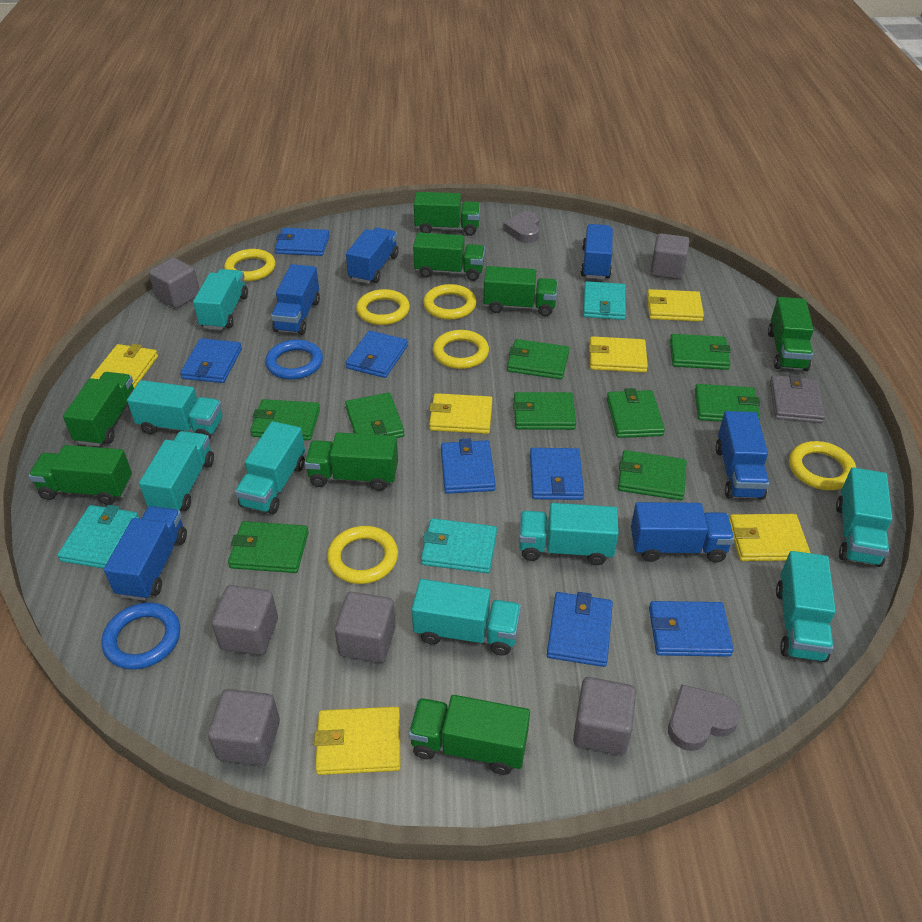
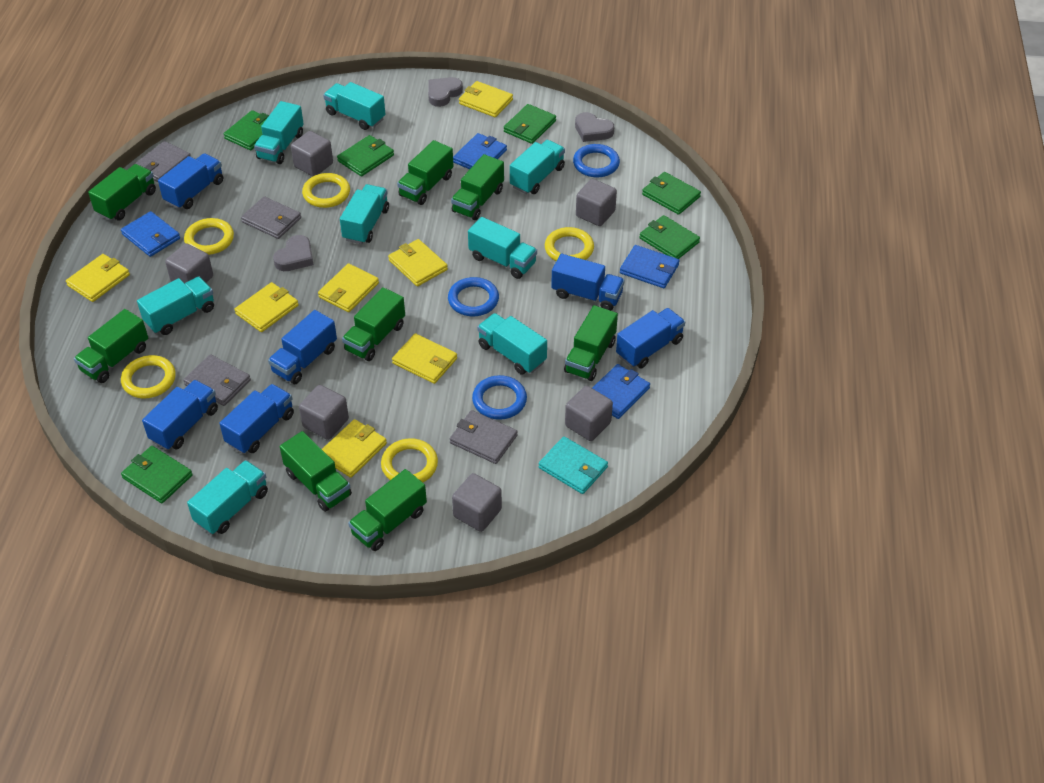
blue ring: [101,602,180,670] [265,339,323,380] = 2 -> [448,277,499,316] [472,375,527,420] [573,144,620,177] = 3
blue wallet: [180,338,242,383] [275,228,330,256] [346,331,408,378] [441,438,496,494] [530,448,584,500] [547,592,613,667] [649,601,734,657] = 7 -> [121,211,180,257] [453,133,507,169] [592,364,650,419] [620,245,680,288] = 4
green wallet: [228,521,309,573] [250,399,320,440] [345,392,405,438] [507,339,569,379] [513,392,576,430] [607,388,665,438] [618,450,687,500] [670,334,731,370] [695,384,760,422] = 9 -> [121,446,193,503] [223,110,269,150] [337,135,394,177] [504,104,556,144] [639,215,700,259] [642,172,701,215] = 6
grey heart: [503,212,539,243] [668,684,741,751] = 2 -> [273,235,313,271] [428,77,463,107] [575,112,614,142] = 3
grey wallet: [770,374,825,423] = 1 -> [135,141,191,182] [183,354,251,406] [241,196,301,239] [450,410,518,464] = 4
turquoise wallet: [57,505,139,569] [421,518,497,573] [583,281,626,320] = 3 -> [538,436,608,494] = 1
yellow ring: [224,249,276,281] [327,526,398,584] [356,289,410,325] [423,284,476,320] [433,330,489,369] [789,441,856,490] = 6 -> [121,355,176,398] [184,218,234,255] [302,173,350,208] [381,438,438,482] [545,227,594,261] = 5
yellow wallet: [90,344,158,388] [314,706,400,775] [429,393,492,434] [589,336,648,373] [647,289,704,322] [729,514,810,561] = 6 -> [66,254,130,302] [234,282,299,332] [318,264,379,312] [322,419,387,478] [388,239,448,286] [392,333,457,384] [459,81,513,117] = 7

